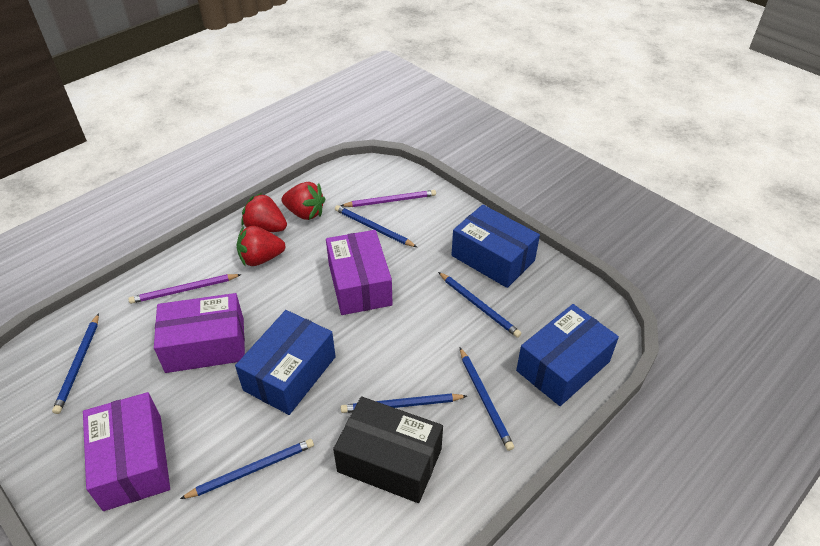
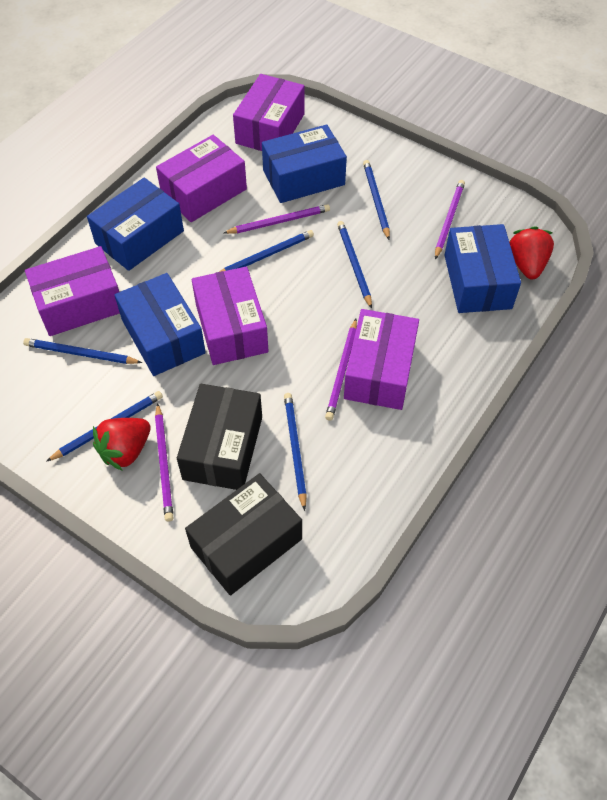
black box: [333,397,443,503] = 1 -> [177,384,262,490] [185,473,302,596] = 2
blue box: [235,310,336,415] [452,205,540,288] [516,304,619,406] = 3 -> [87,178,184,271] [115,273,206,376] [262,124,347,203] [444,224,521,313] = 4
purple box: [83,392,170,511] [154,293,245,373] [326,230,393,315] = 3 -> [25,246,120,336] [156,135,247,222] [192,266,269,365] [233,74,304,151] [344,309,419,410] = 5
purple pencil: [128,274,242,304] [341,190,436,207] = 2 -> [155,403,174,522] [224,204,330,234] [325,319,357,421] [435,180,465,259] = 4
red strawberry: [236,226,285,266] [241,193,287,232] [281,182,325,220] = 3 -> [93,418,151,471] [509,226,554,279] = 2

